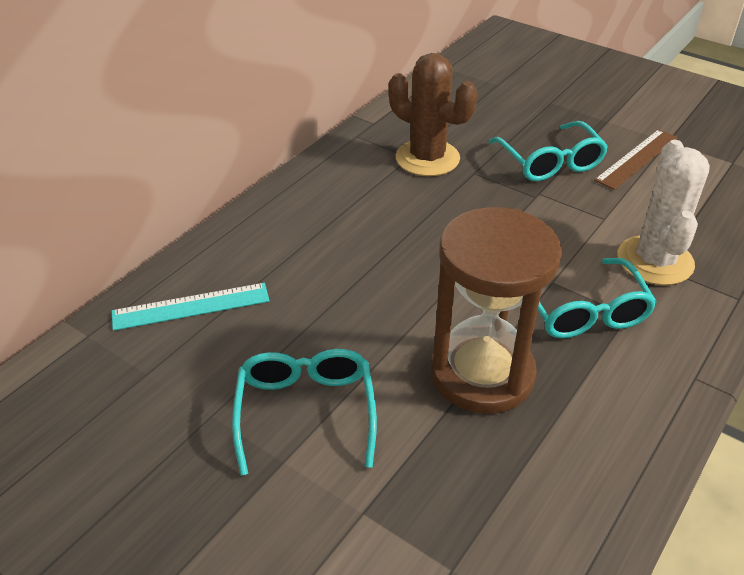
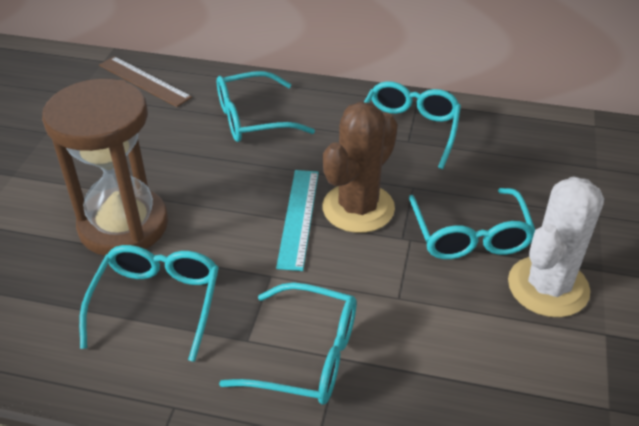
turquoise glasses: [232,349,377,476] [489,121,608,181] [538,258,657,338] = 3 -> [79,245,219,362] [217,71,315,142] [219,282,357,405] [364,81,461,169] [409,188,535,259] = 5

